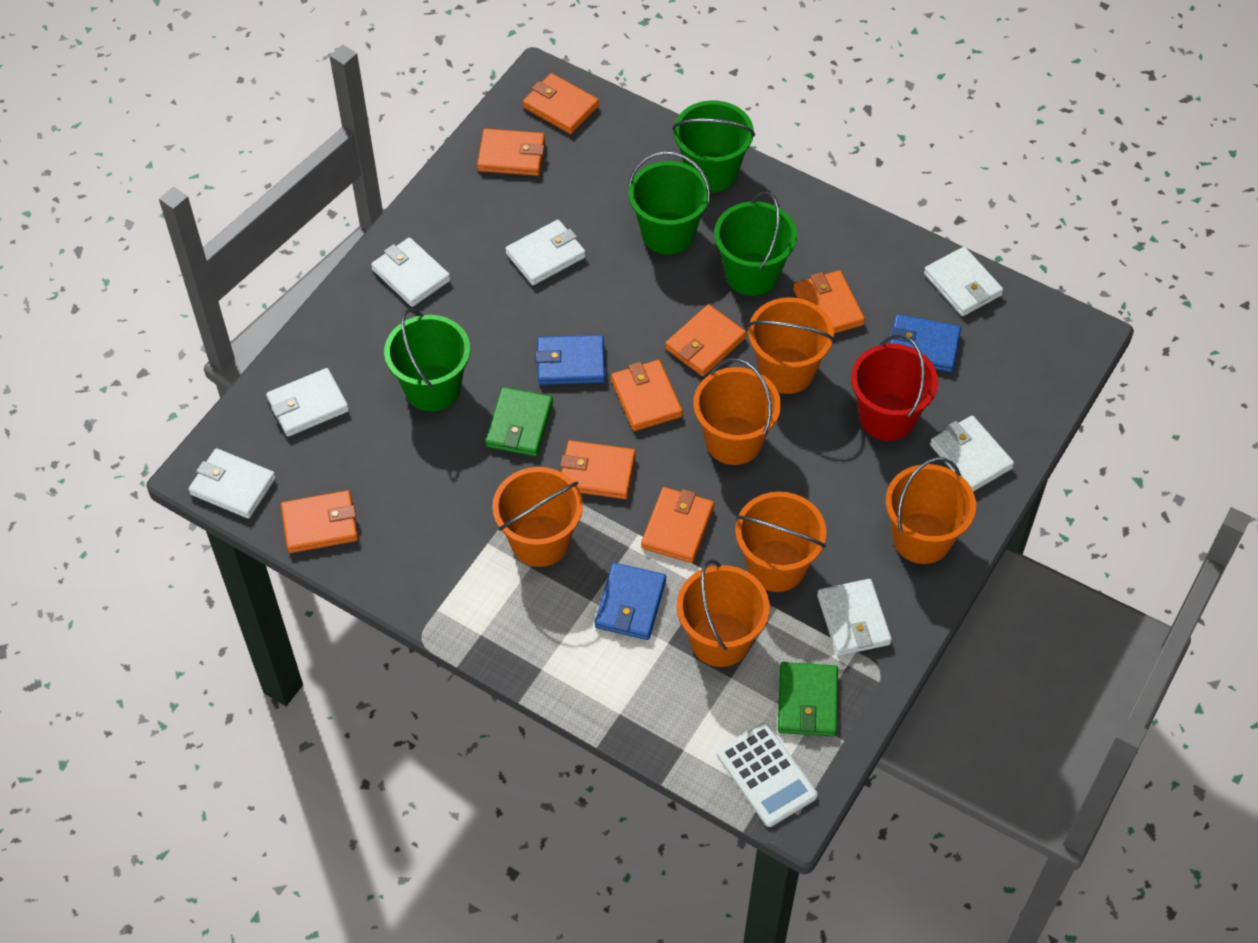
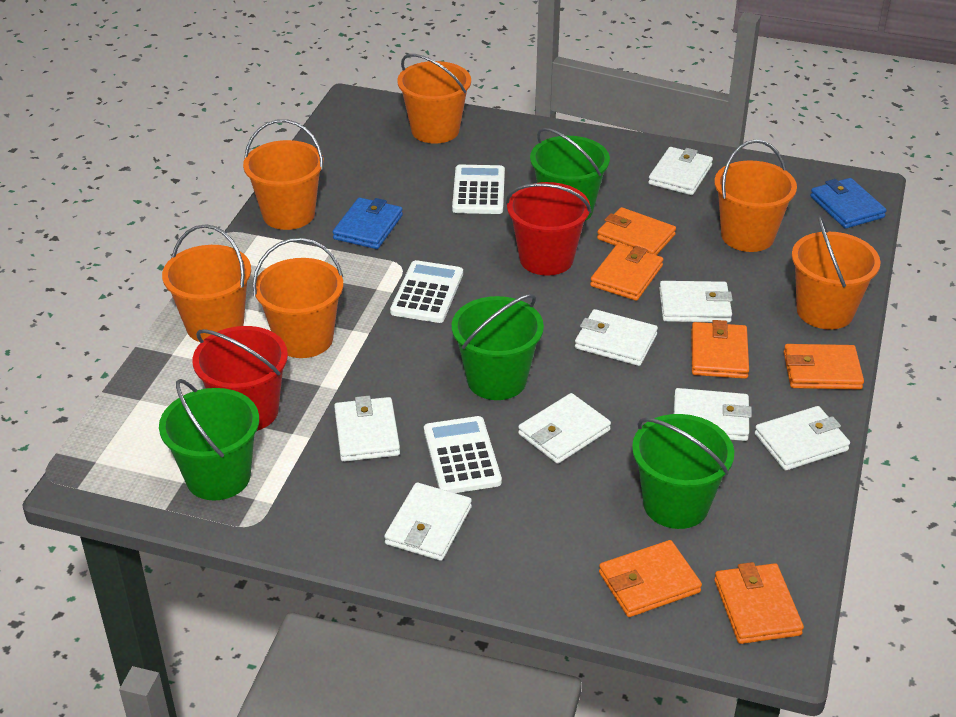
blue wallet: [535,335,605,385] [595,563,666,640] [889,314,961,372] = 3 -> [333,197,403,249] [810,178,887,229] = 2
green wallet: [485,387,553,456] [778,662,838,736] = 2 -> none = 0
orange wallet: [281,490,358,553] [477,129,545,176] [523,73,599,134] [560,440,636,499] [611,360,683,431] [641,487,714,563] [665,304,746,376] [793,270,865,334] = 8 -> [590,244,663,301] [597,207,676,255] [599,540,702,617] [691,320,749,379] [714,562,804,644] [784,344,864,390] = 6
red bucket: [851,334,938,441] = 1 -> [192,326,288,431] [506,182,592,276] = 2
white calculator: [717,723,817,827] = 1 -> [390,260,463,323] [424,416,502,493] [452,165,505,214] = 3
white wallet: [189,448,276,519] [266,368,349,437] [371,237,450,307] [506,220,586,285] [817,579,892,656] [924,247,1003,316] [930,416,1014,492] = 7 -> [334,396,400,462] [384,482,472,561] [518,393,611,464] [575,309,658,366] [648,147,713,195] [659,281,733,322] [674,388,752,441] [755,406,850,471] = 8

